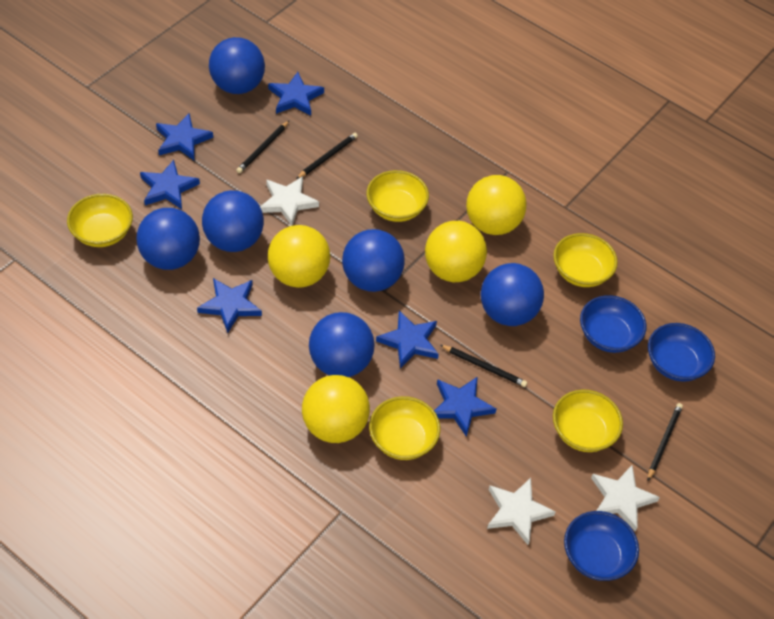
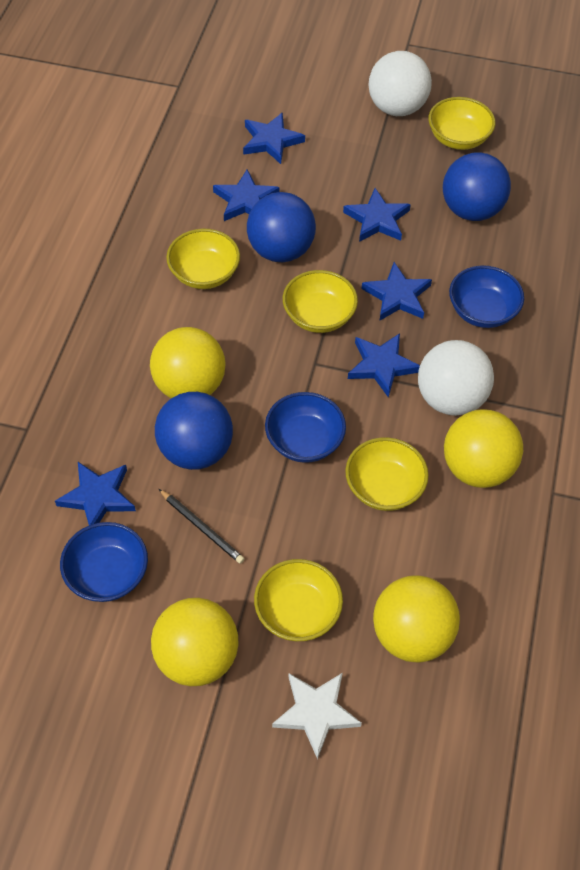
black pencil: [236,121,289,173] [296,133,358,179] [440,345,527,387] [648,403,683,481] = 4 -> [159,489,245,564] = 1
blue ball: [137,208,200,270] [202,190,264,252] [209,37,265,94] [309,312,375,377] [342,229,405,292] [481,263,544,326] = 6 -> [155,392,233,470] [247,192,316,262] [443,152,511,221] = 3
white ball: none = 0 -> [369,51,432,116] [418,340,494,416] = 2
white star: [260,176,319,226] [487,478,556,545] [591,465,660,531] = 3 -> [272,673,362,759] = 1

